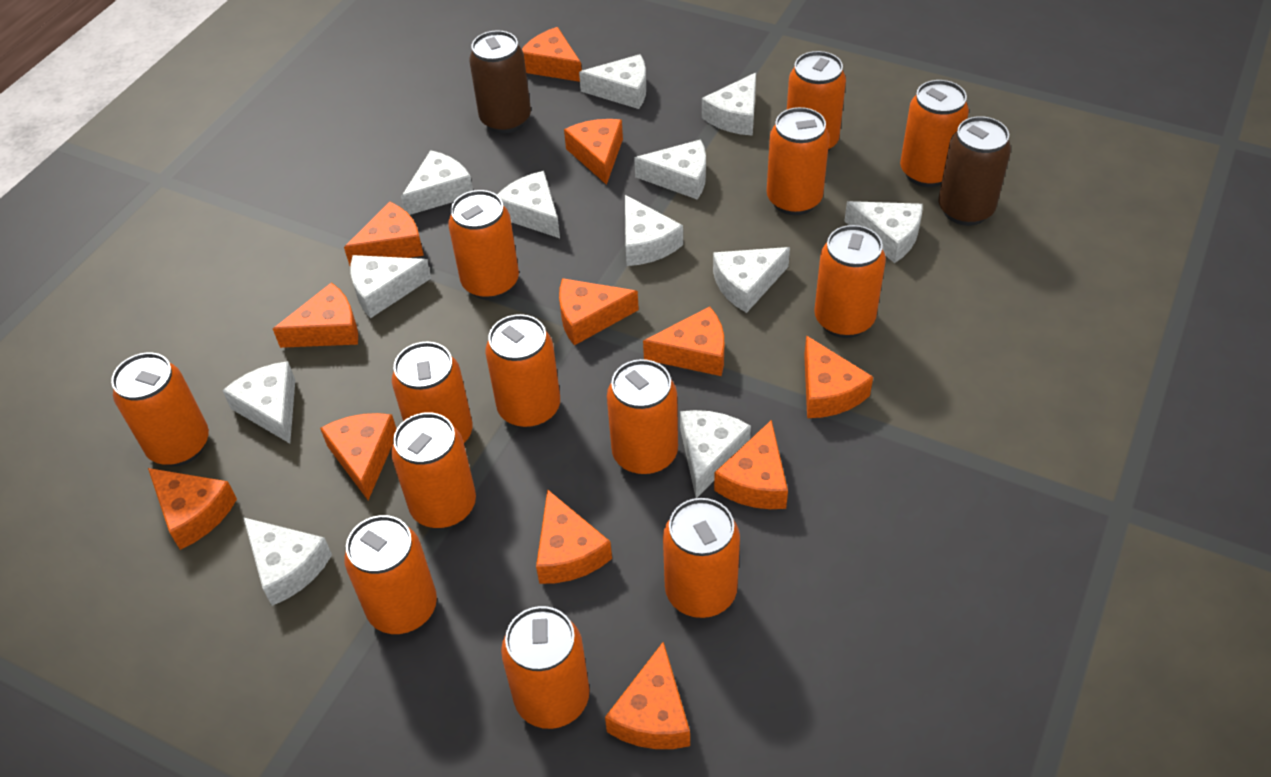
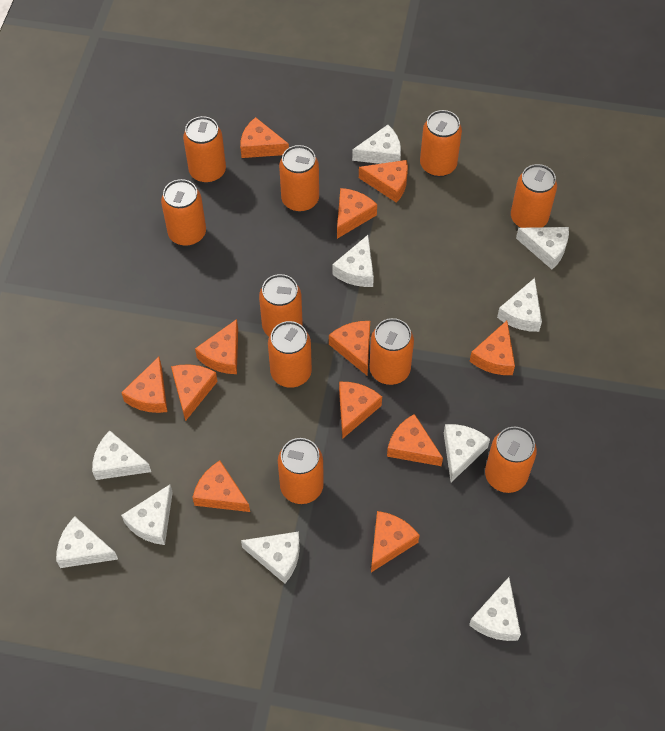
brown can: [469,30,531,134] [938,116,1011,226] = 2 -> none = 0
orange can: [111,352,209,466] [344,515,437,634] [391,412,476,529] [392,342,472,443] [448,190,519,300] [485,314,560,429] [501,606,590,729] [607,359,678,476] [663,498,740,618] [767,107,829,215] [787,51,846,152] [814,225,886,338] [900,80,969,187] = 13 -> [161,179,206,246] [183,116,226,184] [259,274,303,336] [268,321,312,388] [278,438,324,504] [279,145,319,212] [369,318,414,385] [420,110,462,177] [485,427,537,493] [511,164,557,228] = 10
white cheese: [222,361,295,443] [243,517,332,606] [350,255,431,318] [401,150,473,215] [497,171,560,238] [579,54,646,109] [625,195,683,266] [634,139,706,200] [680,410,751,498] [702,73,756,136] [713,247,790,313] [845,201,923,263] = 12 -> [56,517,118,568] [92,431,151,480] [121,485,173,545] [241,531,300,584] [332,235,374,287] [352,125,401,164] [444,424,490,482] [469,577,521,641] [497,278,542,332] [516,227,569,269] = 10

